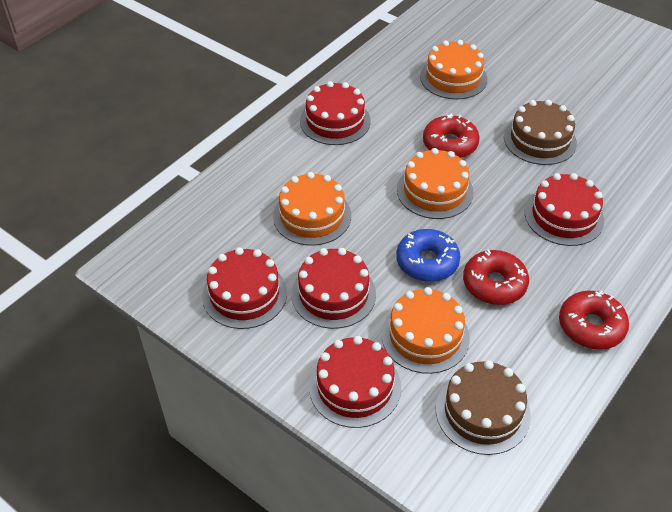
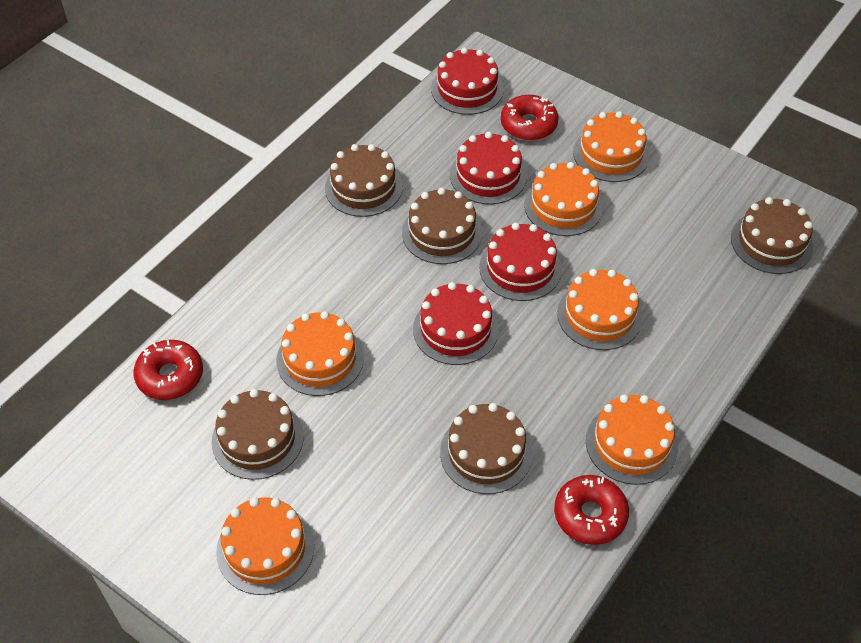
blue donut: [396,229,460,282] = 1 -> none = 0
brown cake: [436,360,531,455] [504,100,577,165] = 2 -> [212,389,304,480] [325,144,403,217] [402,188,482,264] [440,403,533,494] [731,197,813,274] = 5
orange cake: [273,172,351,246] [382,287,470,374] [397,148,474,219] [420,40,487,99] = 4 -> [216,497,314,595] [276,311,364,396] [524,162,603,236] [557,269,643,350] [573,111,650,182] [586,395,678,485] = 6
red cake: [202,247,287,329] [291,248,376,329] [300,81,371,145] [309,336,401,428] [525,173,604,246] = 5 -> [413,282,499,365] [431,48,504,115] [450,132,527,204] [479,223,562,301] = 4

